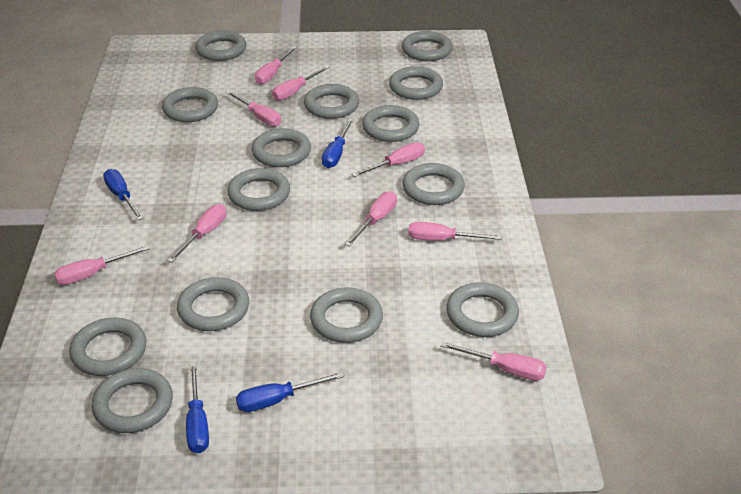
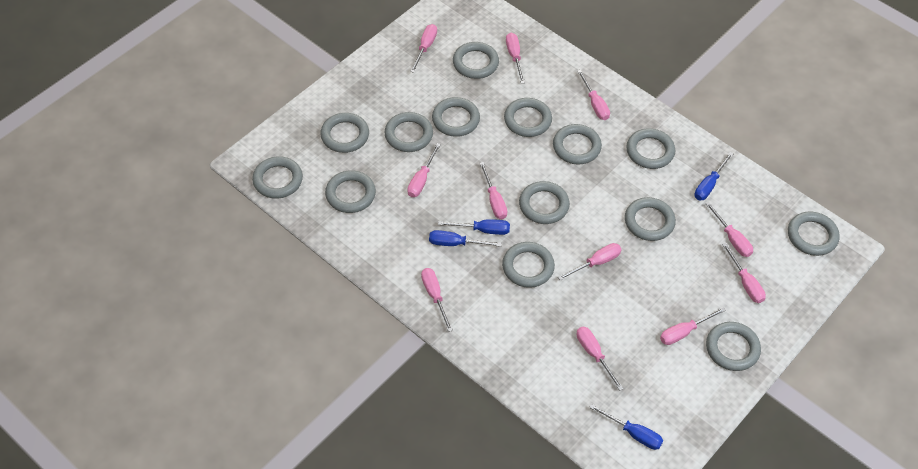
pink screwdriver: [54,245,151,285] [167,204,226,263] [226,91,281,127] [255,46,297,85] [272,66,330,100] [345,191,397,247] [351,142,425,177] [408,222,502,241] [440,342,547,381] = 9 -> [407,143,441,197] [410,24,437,73] [421,268,453,332] [480,162,507,219] [506,33,525,83] [558,243,622,280] [577,70,610,120] [577,327,624,391] [660,307,726,345] [705,202,753,257] [722,243,766,303] = 11

